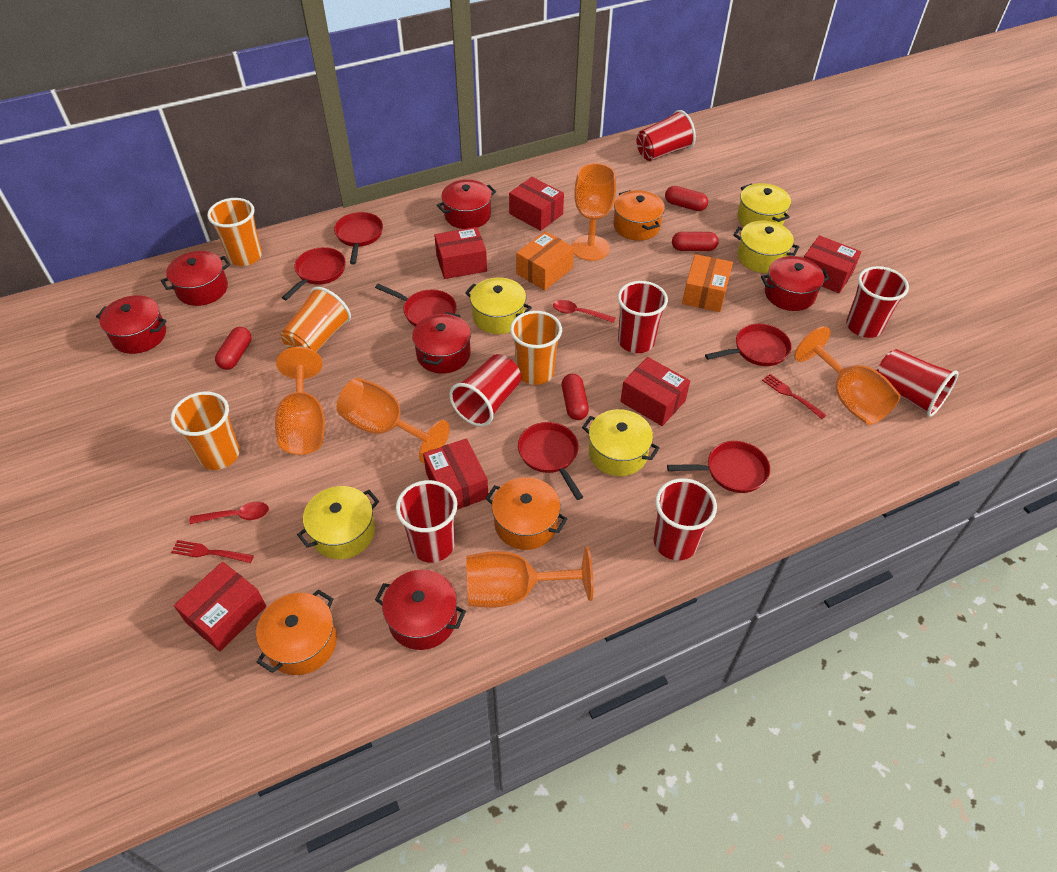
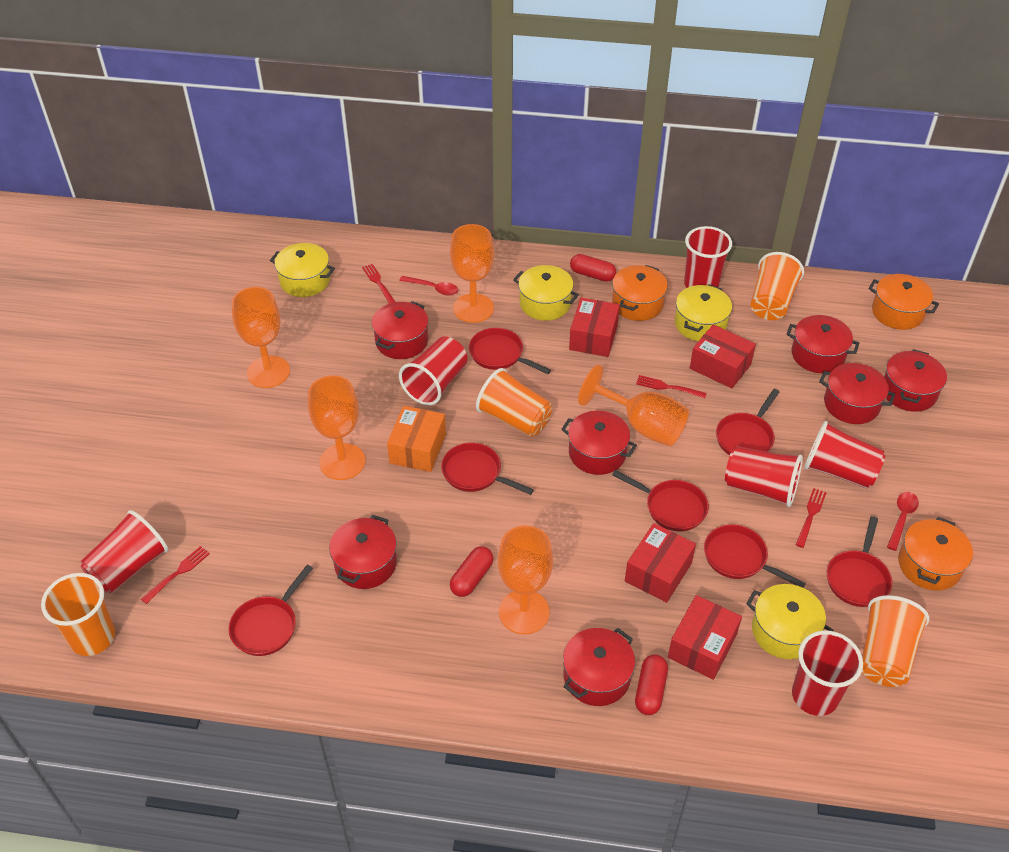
orange box: [516,231,574,290] [682,254,733,312] = 2 -> [387,406,446,472] = 1
red box: [174,562,266,651] [423,438,488,510] [434,227,487,279] [509,177,564,231] [621,357,690,426] [804,235,861,293] = 6 -> [569,298,620,357] [625,523,696,603] [668,595,742,680] [690,324,756,389] = 4
red capsule: [215,327,252,370] [562,374,589,420] [665,186,708,211] [672,232,719,251] = 4 -> [450,546,493,597] [570,254,616,282] [635,654,668,715] = 3
red cup: [396,480,457,563] [449,354,521,427] [618,281,668,353] [636,110,696,161] [654,478,717,560] [846,266,909,338] [877,349,958,417] = 7 -> [80,510,168,593] [399,337,468,405] [684,226,732,288] [725,446,803,507] [792,630,863,716] [804,421,885,488] = 6
red fork: [171,540,254,563] [762,374,826,419] = 2 -> [141,546,210,604] [362,264,395,304] [636,375,707,398] [796,488,827,548] = 4
red pan: [282,247,346,300] [334,212,383,264] [375,284,457,327] [518,422,583,500] [667,441,770,493] [705,324,792,366] = 6 -> [228,565,313,656] [441,442,534,495] [469,328,551,374] [612,470,709,532] [704,524,806,588] [716,389,779,455] [827,516,892,607] = 7
red pot: [96,295,167,354] [161,251,230,306] [375,570,466,650] [412,312,471,373] [437,180,496,229] [761,256,830,311] = 6 -> [329,515,397,589] [372,301,429,359] [561,411,637,475] [563,628,635,706] [786,315,859,373] [819,363,895,424] [884,349,947,412] = 7
yellow pot: [297,486,379,559] [465,277,532,334] [582,409,659,476] [733,221,799,273] [737,183,791,227] = 5 -> [270,243,335,297] [513,265,579,321] [675,284,732,341] [746,584,833,659] = 4

